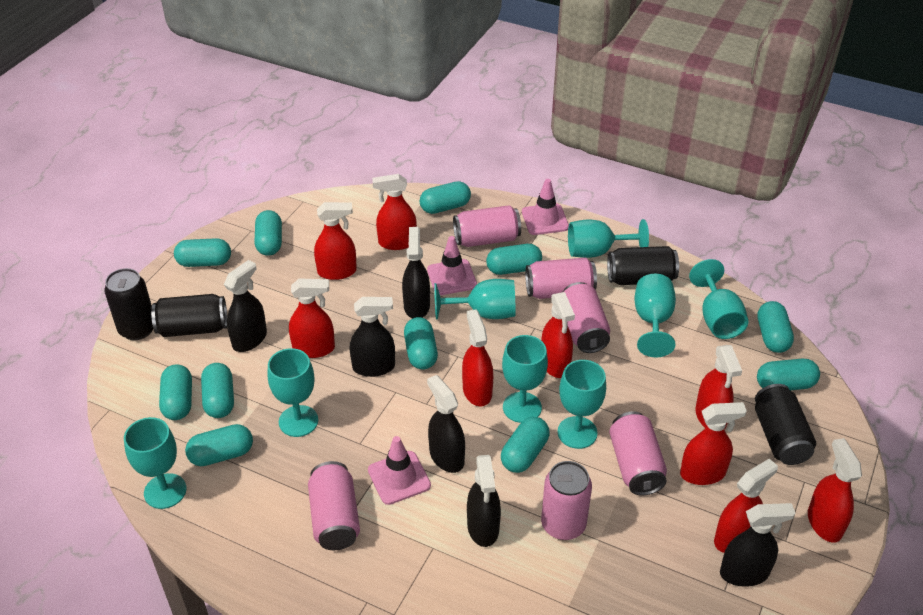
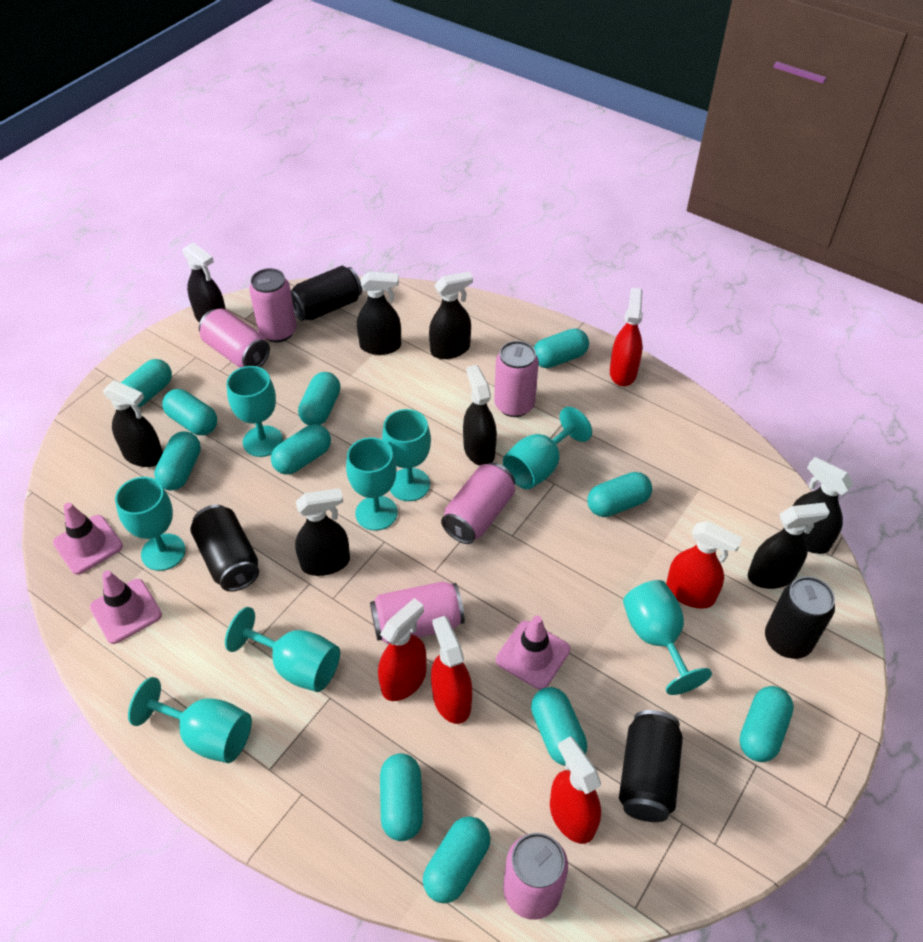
black spray bottle: [224,260,267,352] [349,297,395,377] [402,227,430,318] [427,375,465,473] [467,455,501,547] [720,503,795,587] = 6 -> [103,380,163,467] [182,242,226,323] [295,488,350,576] [357,271,401,355] [429,271,473,359] [463,365,497,466] [748,503,830,589] [793,457,853,554] = 8
red spray bottle: [289,278,335,358] [314,202,357,280] [372,174,417,250] [462,309,493,406] [541,292,575,378] [680,402,747,485] [695,345,742,430] [714,459,778,553] [808,438,862,543] = 9 -> [378,598,427,701] [431,616,472,724] [550,736,601,844] [610,288,643,386] [666,521,743,609] = 5

